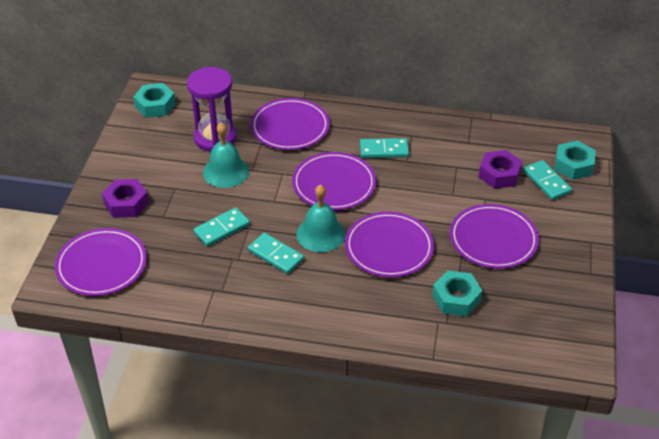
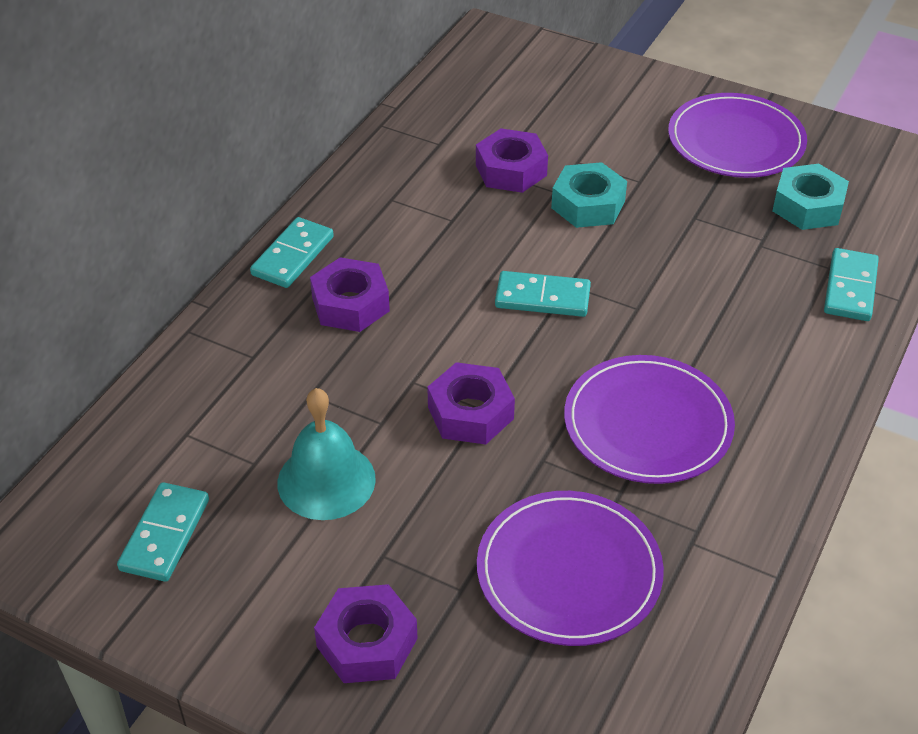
purple hourglass: [187,67,237,152] = 1 -> none = 0
purple nut: [102,179,149,218] [479,150,522,189] = 2 -> [310,257,390,332] [314,584,418,683] [427,362,515,444] [476,128,548,193] = 4
purple plate: [55,228,147,296] [250,98,330,150] [292,152,376,210] [345,212,434,277] [450,204,539,269] = 5 -> [477,491,664,646] [564,355,735,484] [668,93,807,178] = 3
turquoise bell: [203,122,249,188] [296,184,346,252] = 2 -> [277,388,376,520] = 1
turquoise nut: [134,83,176,118] [432,270,482,316] [554,141,596,180] = 3 -> [551,162,627,228] [772,164,849,230] = 2

